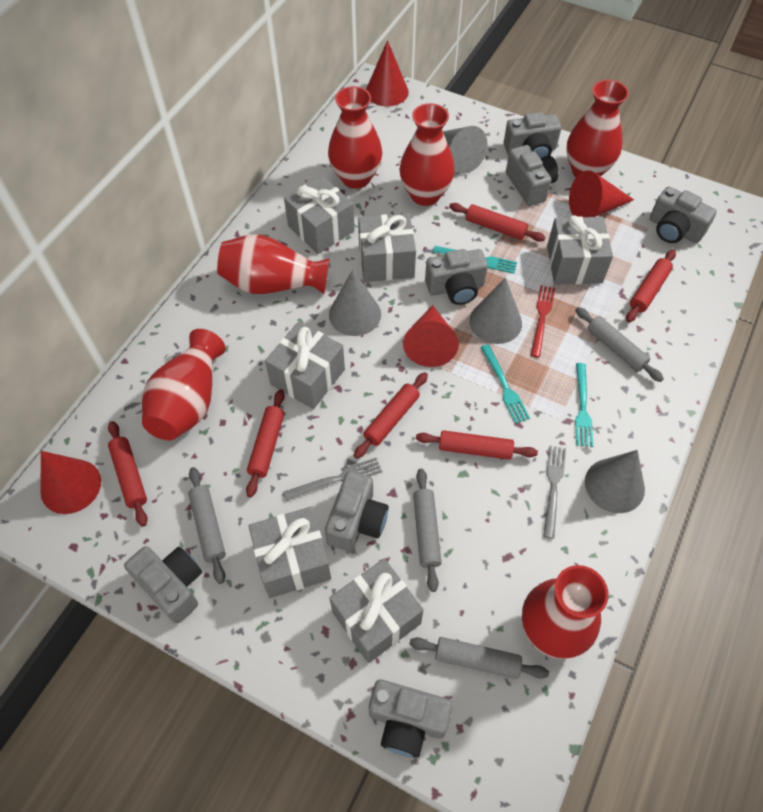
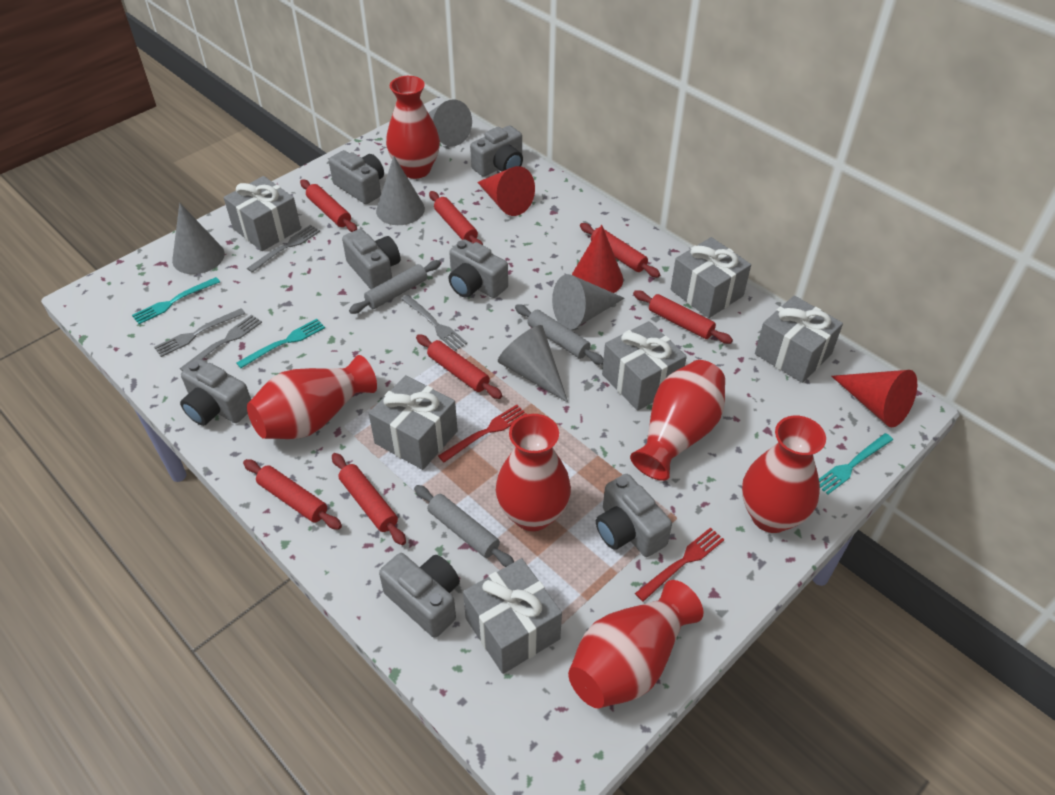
grey cone: [329,270,381,336] [443,126,487,174] [469,277,522,344] [585,450,645,513] = 4 -> [172,203,225,274] [376,156,425,225] [428,99,472,146] [498,325,568,403] [552,274,625,330] = 5
grey fork: [283,458,382,501] [543,446,566,539] = 2 -> [154,308,245,357] [180,315,262,371] [247,225,320,272] [401,295,467,351] = 4
grey rolling pin: [188,467,226,584] [409,637,549,679] [413,469,442,592] [575,307,664,382] = 4 -> [349,260,441,314] [414,485,514,567] [515,304,603,365] = 3
red cone: [41,451,101,514] [366,40,409,106] [403,305,459,367] [569,170,634,217] = 4 -> [477,166,535,216] [572,224,623,293] [831,370,917,427] = 3
red fork: [531,285,555,358] = 1 -> [438,405,527,462] [635,527,724,602] = 2
red rolling pin: [108,421,148,527] [246,389,285,497] [354,372,428,459] [416,430,538,460] [449,203,545,242] [626,249,676,323] = 6 -> [243,459,342,530] [300,180,357,232] [332,453,406,545] [416,334,502,399] [429,191,483,245] [580,223,660,278] [633,290,733,344] = 7

